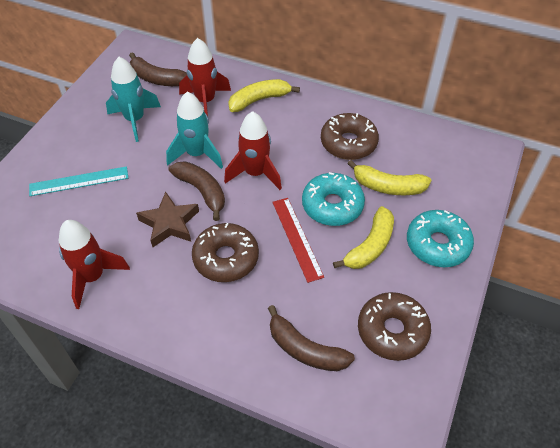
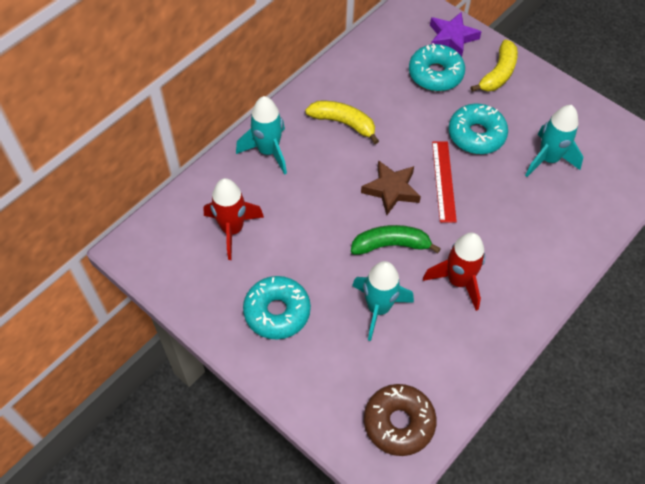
brown banana: [129,52,187,86] [168,161,225,221] [268,305,355,371] = 3 -> none = 0
brown donut: [192,223,259,282] [321,113,379,160] [358,292,431,361] = 3 -> [364,384,437,456] = 1
green banana: none = 0 -> [351,225,441,255] = 1
purple star: none = 0 -> [430,12,482,57] = 1
red rocket: [59,220,130,309] [179,38,231,116] [224,111,282,190] = 3 -> [204,178,264,260] [423,232,485,311] = 2
turquoise donut: [302,172,365,226] [407,210,474,267] = 2 -> [243,276,311,340] [409,43,465,91] [449,103,508,154] = 3
turquoise rocket: [106,57,161,142] [166,92,223,169] = 2 -> [236,96,287,175] [352,261,414,341] [525,105,584,177] = 3
turquoise ruler: [29,166,128,196] = 1 -> none = 0
yellow banana: [228,79,300,112] [333,206,394,269] [347,160,432,195] = 3 -> [305,101,379,144] [470,39,518,92] = 2

